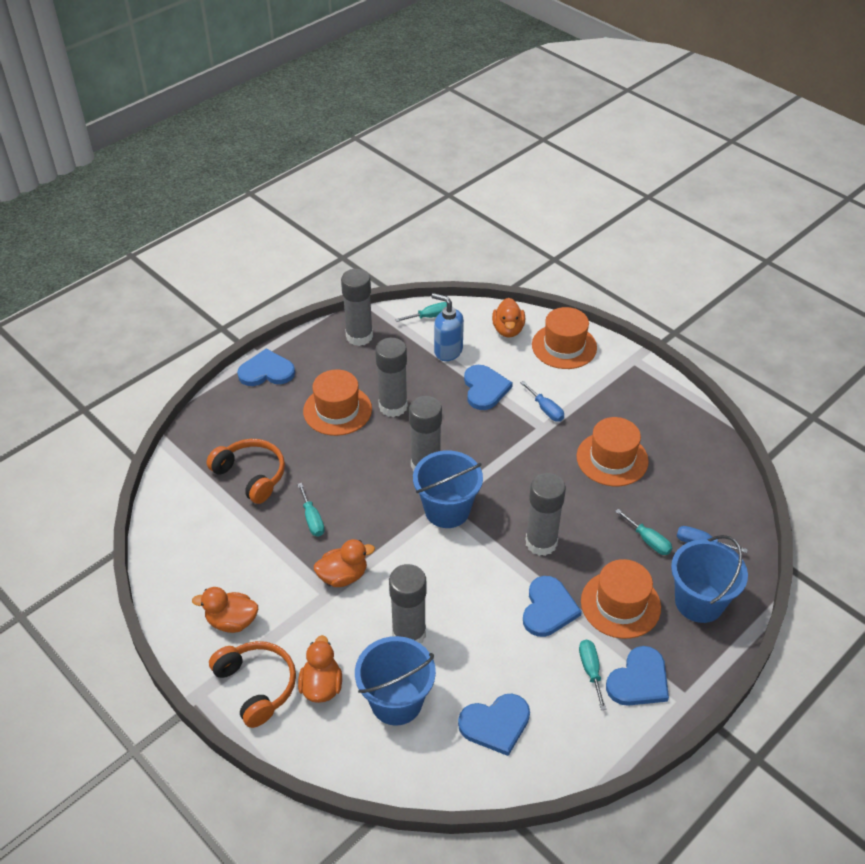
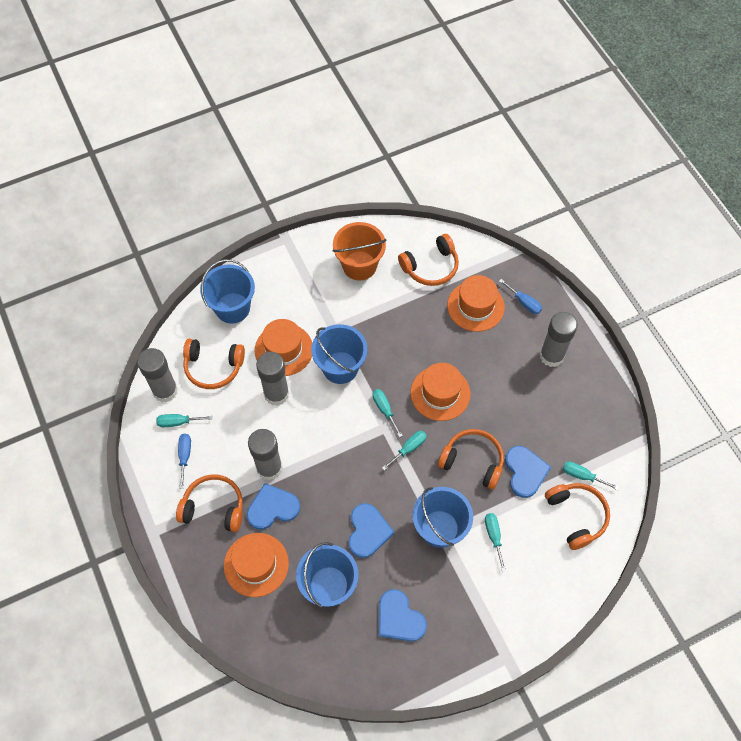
blue bucket: [355,636,436,725] [413,450,483,528] [671,535,748,623] = 3 -> [200,259,255,324] [296,542,359,608] [311,324,367,384] [412,487,473,548] = 4
blue heart: [237,349,295,386] [458,694,530,756] [464,365,513,410] [523,576,582,637] [606,646,669,706] = 5 -> [247,483,300,530] [348,503,394,558] [379,589,427,641] [505,446,551,498] = 4
blue soap dispenser: [431,293,464,361] = 1 -> none = 0
grey glue stick: [341,269,373,346] [375,338,408,417] [389,564,426,643] [409,396,442,472] [526,473,566,556] = 5 -> [137,348,178,402] [248,429,283,481] [256,352,289,406] [540,312,578,367] = 4
orange bucket: none = 0 -> [332,222,386,281] = 1
orange duck: [192,587,258,633] [298,635,342,703] [314,539,375,587] [492,298,525,338] = 4 -> none = 0
orange headphones: [207,439,285,504] [209,641,296,728] = 2 -> [176,474,243,532] [183,339,245,389] [398,234,459,286] [438,429,504,490] [545,483,610,550] = 5
turquoise screwdriver: [297,483,325,536] [395,302,447,322] [579,640,606,710] [615,509,672,555] = 4 -> [156,414,213,427] [372,389,403,438] [382,431,427,470] [485,513,506,571] [563,461,619,490] = 5

